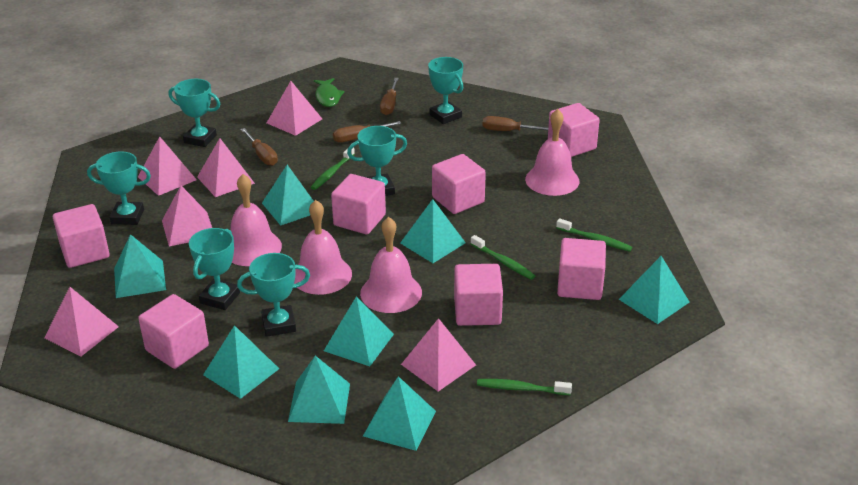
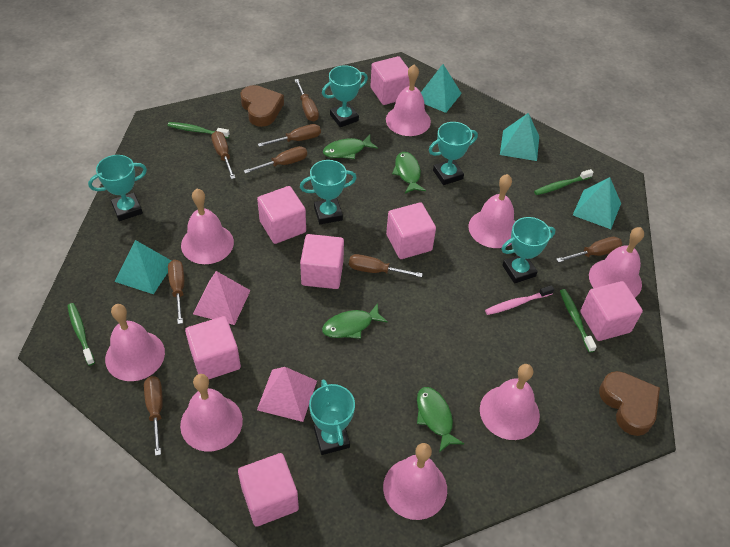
brown heart: none = 0 -> [240,85,284,127] [599,371,660,436] = 2
brown screwdriver: [241,128,278,166] [333,121,401,142] [380,78,399,115] [483,116,548,131] = 4 -> [144,376,163,456] [168,260,184,324] [211,131,235,179] [244,146,307,174] [258,124,321,147] [295,79,319,122] [349,254,423,277] [556,237,622,263] = 8
green fish: [314,78,345,107] = 1 -> [322,303,388,339] [323,135,378,159] [392,152,426,193] [417,387,464,453] = 4
pink bell: [231,174,282,266] [294,200,352,295] [360,217,422,313] [525,109,579,196] = 4 -> [105,304,165,381] [180,374,243,452] [181,189,234,264] [383,443,447,520] [386,65,431,136] [468,174,515,248] [480,364,540,440] [589,227,644,297] = 8
pink pyramid: [44,287,119,356] [138,136,197,196] [162,186,212,247] [197,138,255,197] [267,81,322,136] [401,318,476,391] = 6 -> [193,271,251,325] [257,367,317,422] = 2
pink toothbrush: none = 0 -> [485,285,554,315] = 1
turquoise pyramid: [114,234,166,298] [203,325,279,399] [262,165,314,226] [288,356,350,424] [324,296,394,366] [363,376,436,451] [400,199,466,263] [619,256,690,324] = 8 -> [115,240,171,294] [421,64,462,113] [500,113,539,161] [573,177,621,229] = 4

